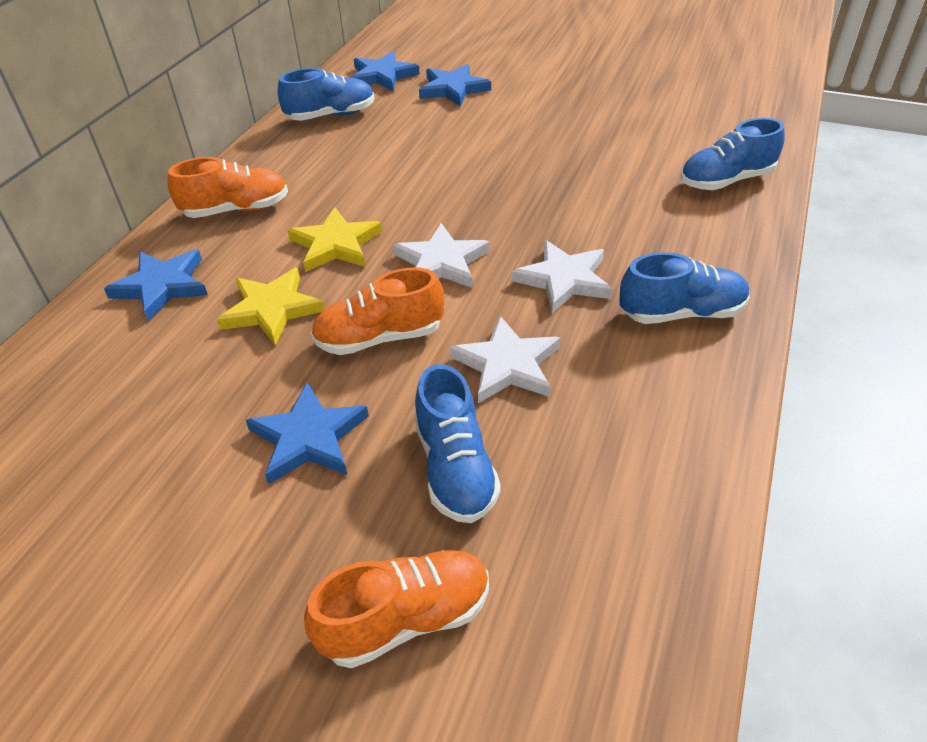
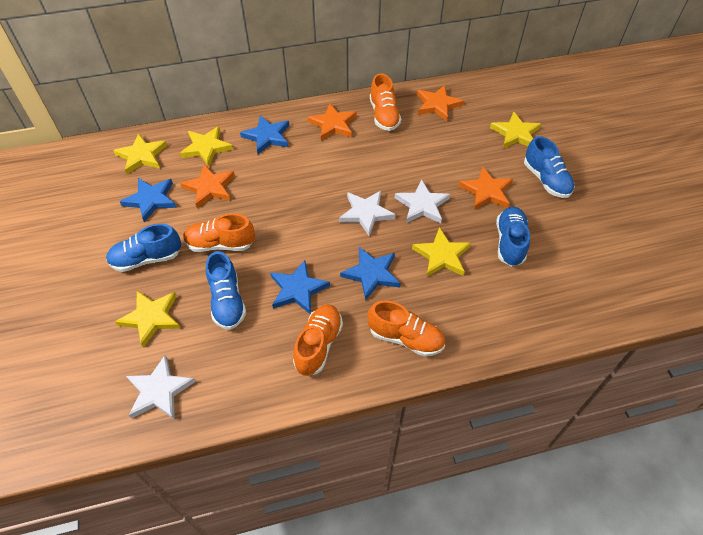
orange shoe: [167,157,288,218] [304,550,489,668] [311,268,444,355] = 3 -> [183,214,255,252] [293,304,343,376] [367,300,445,357] [370,73,401,131] = 4
orange star: none = 0 -> [180,164,235,208] [308,103,356,141] [417,85,464,121] [459,166,513,210] = 4
yellow star: [217,268,324,346] [288,207,382,272] = 2 -> [113,133,167,174] [115,291,180,348] [180,126,233,166] [412,227,471,277] [490,112,541,148] = 5

